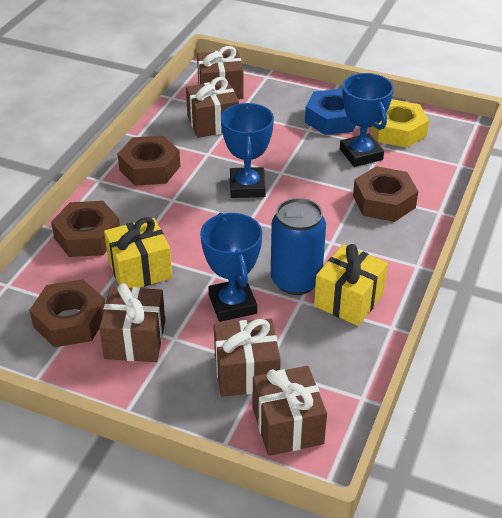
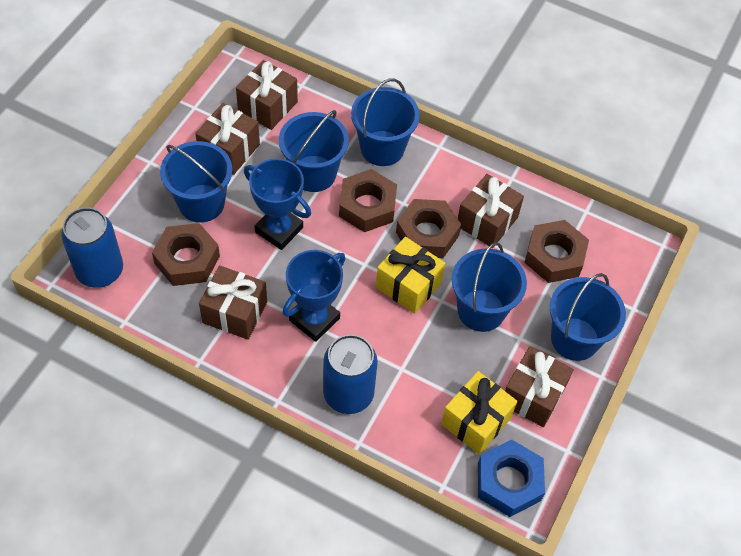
blue bucket: none = 0 -> [160,141,232,222] [279,110,349,192] [351,78,420,166] [452,242,527,332] [549,273,626,361] = 5
blue can: [271,198,326,295] = 1 -> [61,207,123,288] [323,334,378,414] = 2
blue trophy: [200,212,262,322] [221,103,274,198] [340,73,394,167] = 3 -> [244,158,311,250] [282,250,346,342] = 2
yellow nut: [371,99,429,148] = 1 -> none = 0

